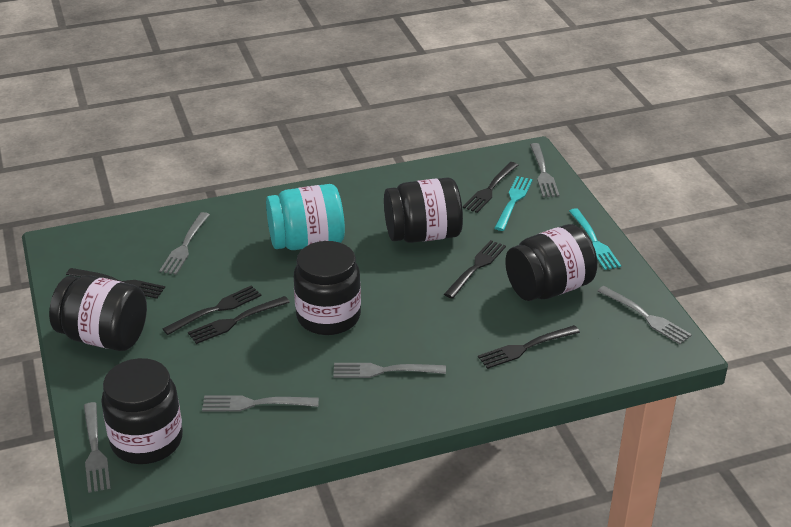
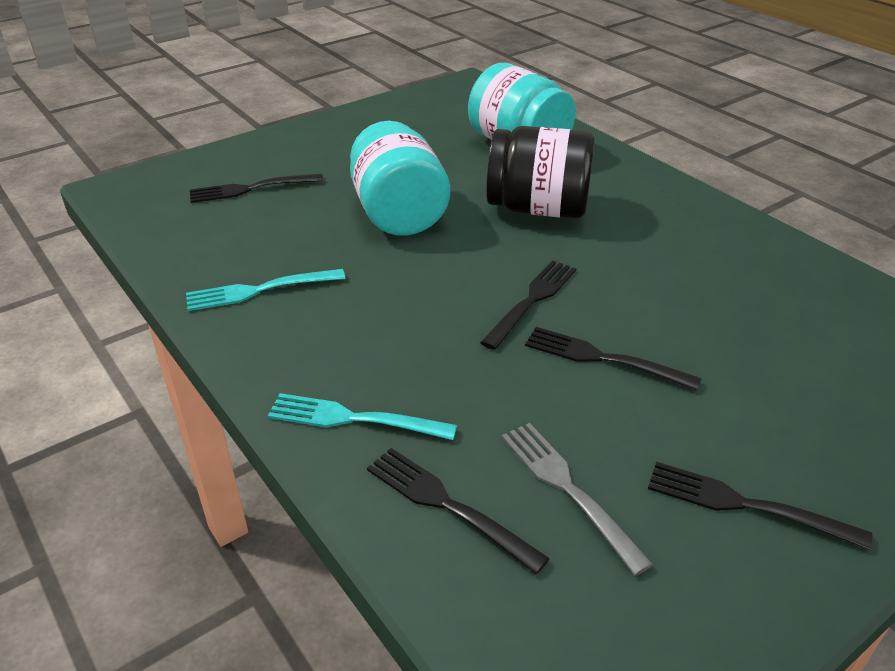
black fork: [66,268,165,299] [163,285,261,335] [188,296,290,344] [444,240,506,299] [463,162,518,213] [478,325,580,369] = 6 -> [190,173,324,203] [367,448,550,574] [480,260,576,350] [525,327,702,391] [648,462,872,550] = 5
black jar: [49,275,147,351] [101,358,183,464] [294,241,361,335] [384,177,463,243] [505,224,598,301] = 5 -> [486,126,595,219] = 1
grey fork: [84,402,111,493] [159,212,210,275] [202,395,319,411] [333,363,446,378] [530,143,559,197] [598,286,692,344] = 6 -> [502,423,653,576] = 1
turquoise jar: [266,184,345,250] = 1 -> [350,121,450,236] [468,63,576,140] = 2

